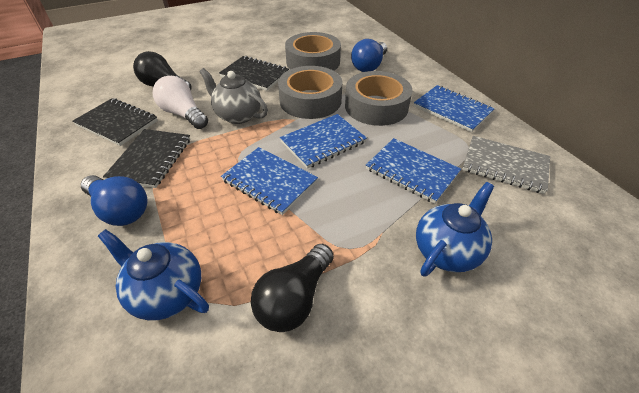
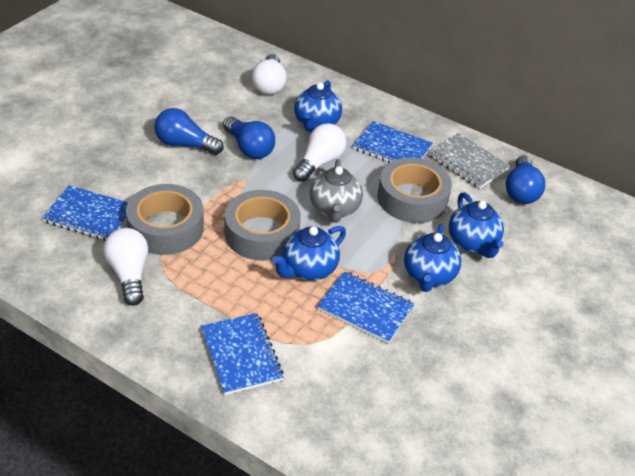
black light bulb: [133,51,191,90] [251,244,334,332] = 2 -> none = 0
black notebook: [73,98,158,146] [103,129,190,188] [219,56,289,91] = 3 -> none = 0
blue light bulb: [81,175,148,226] [351,39,387,72] = 2 -> [154,108,224,155] [223,116,275,159] [506,155,545,204] = 3
blue teapot: [98,229,209,321] [416,182,494,277] = 2 -> [272,226,346,281] [294,80,342,132] [404,224,461,292] [449,192,504,258] = 4
white light bulb: [152,76,208,129] = 1 -> [103,228,148,306] [252,54,287,95] [293,123,346,182] = 3

